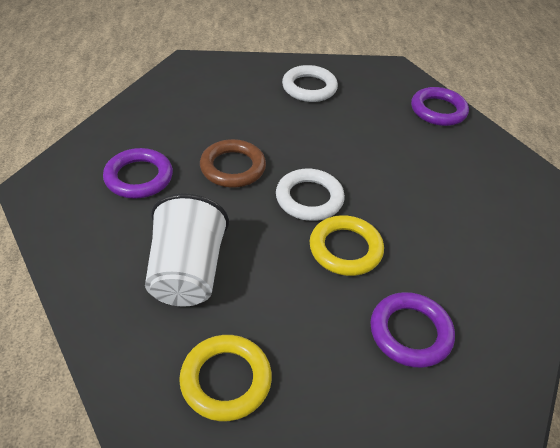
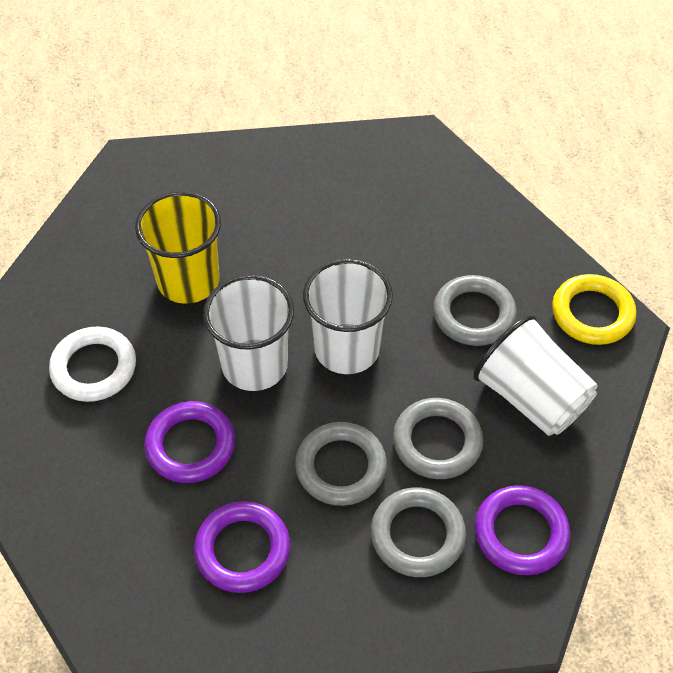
brown ring: [200,139,266,188] = 1 -> none = 0
grey ring: none = 0 -> [295,422,387,506] [371,487,466,577] [393,398,483,479] [433,275,517,346] = 4
white cup: [145,193,229,307] = 1 -> [203,275,294,391] [303,259,393,374] [473,314,598,436] = 3
white ring: [276,169,345,221] [282,65,338,102] = 2 -> [49,327,136,402] = 1
yellow cup: none = 0 -> [135,191,221,304] = 1
yellow ring: [179,335,272,421] [310,215,384,276] = 2 -> [552,274,636,345] = 1

